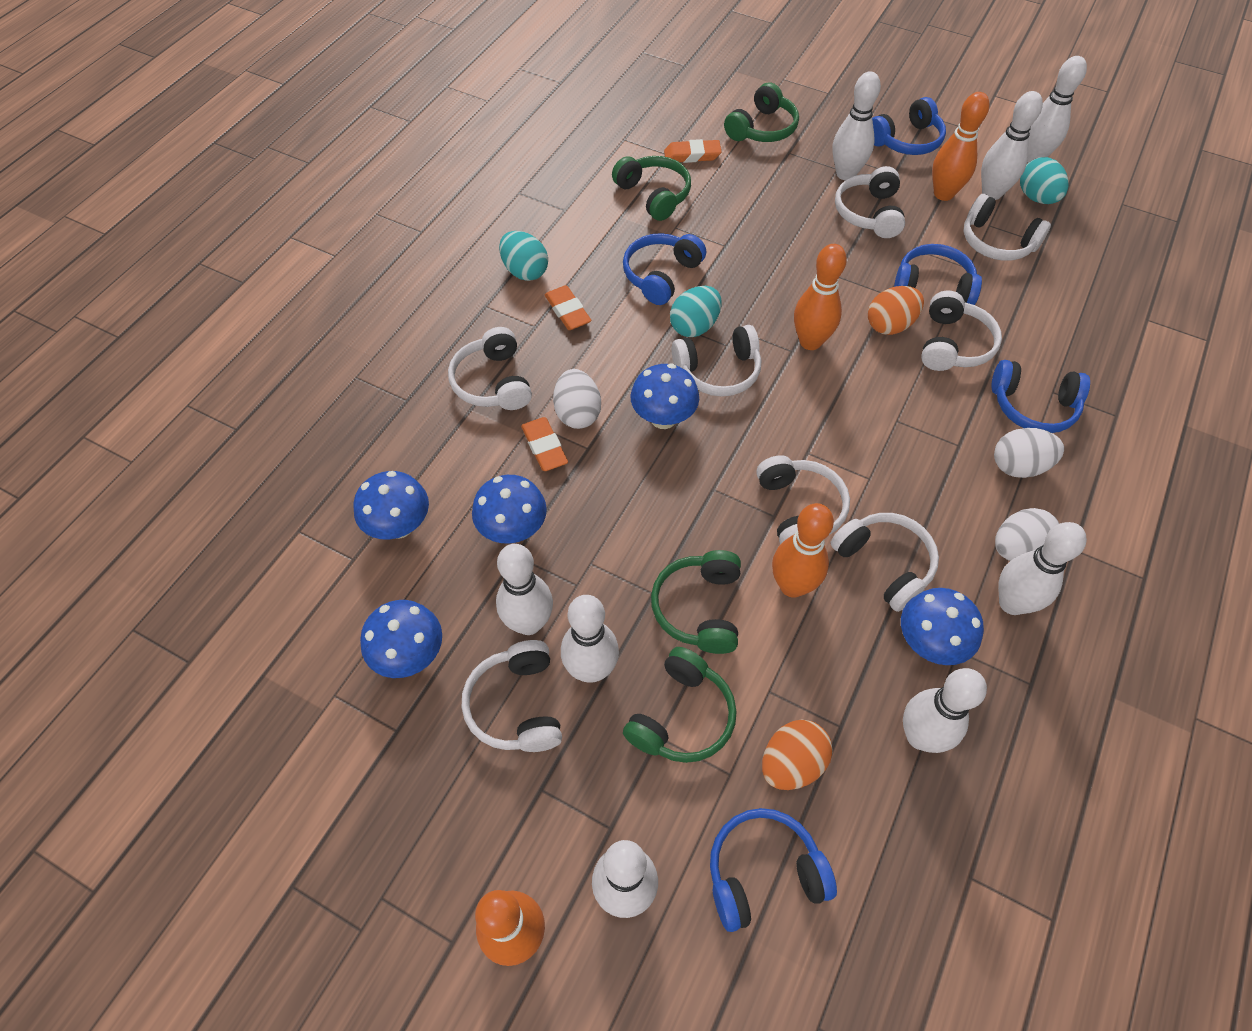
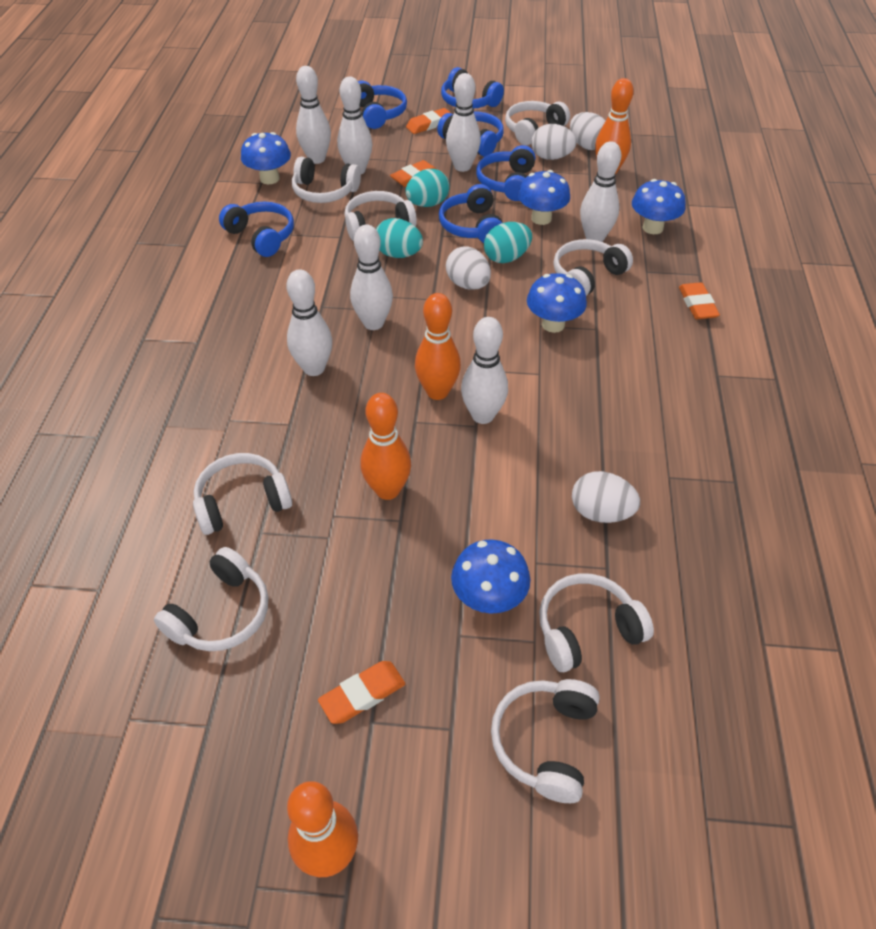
blue headphones: [623,233,706,305] [710,808,837,932] [872,97,946,155] [894,244,982,305] [992,360,1090,433] = 5 -> [219,202,294,257] [358,81,407,129] [437,112,504,157] [439,184,502,243] [441,67,504,109] [476,145,535,201] = 6
green headphones: [612,156,691,221] [623,647,737,763] [651,550,741,654] [724,83,799,142] = 4 -> none = 0
orange egg: [762,720,833,790] [868,286,924,335] = 2 -> none = 0
orange eraser: [521,417,568,471] [545,285,591,330] [664,139,722,163] = 3 -> [318,661,405,724] [390,160,436,187] [406,108,452,134] [679,282,720,319] = 4
white bowling pin: [496,544,553,635] [561,595,619,683] [592,840,658,918] [832,71,881,180] [903,668,987,753] [981,91,1043,200] [998,522,1087,615] [1027,56,1087,163] = 8 -> [287,269,332,376] [296,66,331,164] [337,76,372,174] [350,224,393,330] [446,73,481,172] [461,317,508,424] [580,141,621,242] = 7
white egg: [553,369,601,429] [994,428,1064,478] [995,508,1059,561] = 3 -> [446,246,491,290] [531,124,577,160] [570,112,605,150] [572,471,640,523] = 4

